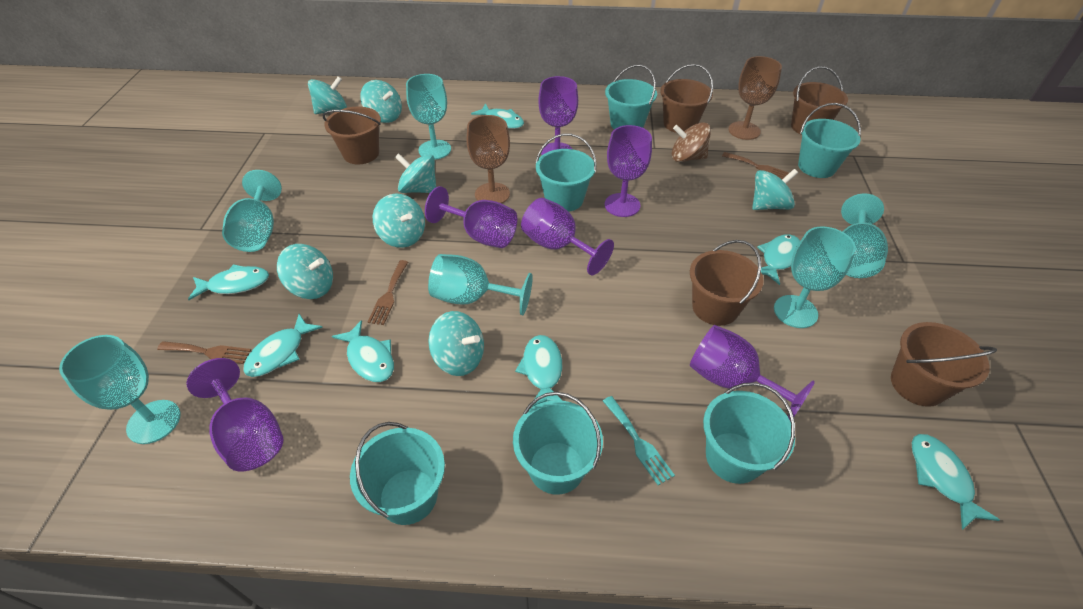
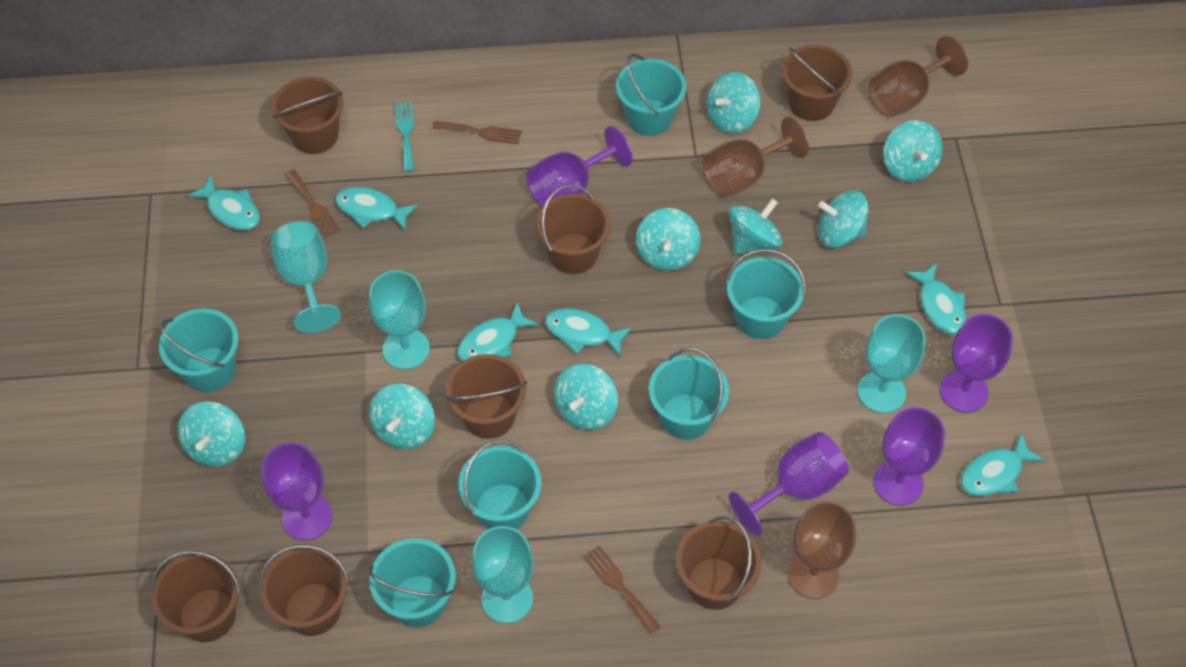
brown bucket: [323,107,381,164] [660,64,713,133] [690,240,764,326] [791,66,848,135] [891,322,997,407] = 5 -> [151,551,241,642] [259,545,349,636] [272,77,344,154] [445,354,527,439] [535,185,610,274] [676,516,762,610] [782,45,852,121] = 7
brown goblet: [466,115,510,203] [728,56,782,140] = 2 -> [703,117,809,197] [788,501,856,599] [868,36,968,117] = 3
brown spinning top: [672,122,711,162] = 1 -> none = 0
purple goblet: [187,358,284,471] [425,186,517,248] [521,198,614,275] [539,76,578,155] [605,125,652,217] [690,325,815,420] = 6 -> [261,442,332,541] [527,126,633,206] [729,432,849,536] [874,407,945,506] [940,314,1013,413] = 5
turquoise fish: [188,264,269,300] [244,314,323,377] [332,320,394,382] [471,103,524,129] [515,335,562,407] [757,234,800,285] [911,434,1000,530] = 7 -> [187,175,260,230] [335,187,418,230] [457,302,539,361] [545,308,632,357] [905,263,966,335] [961,433,1046,496] = 6
turquoise goblet: [59,335,180,444] [222,170,282,252] [406,74,451,160] [428,254,533,315] [774,226,856,328] [841,194,888,278] = 6 -> [271,221,341,333] [369,270,430,370] [472,526,534,624] [858,314,926,413] = 4
turquoise spinning top: [277,244,333,299] [308,76,347,114] [360,80,402,123] [373,194,425,248] [395,153,436,193] [428,311,484,376] [752,169,798,210] = 7 -> [178,402,245,467] [369,384,435,449] [554,364,618,430] [636,208,700,271] [706,72,761,133] [729,199,782,255] [818,191,869,248] [883,120,943,182] = 8

